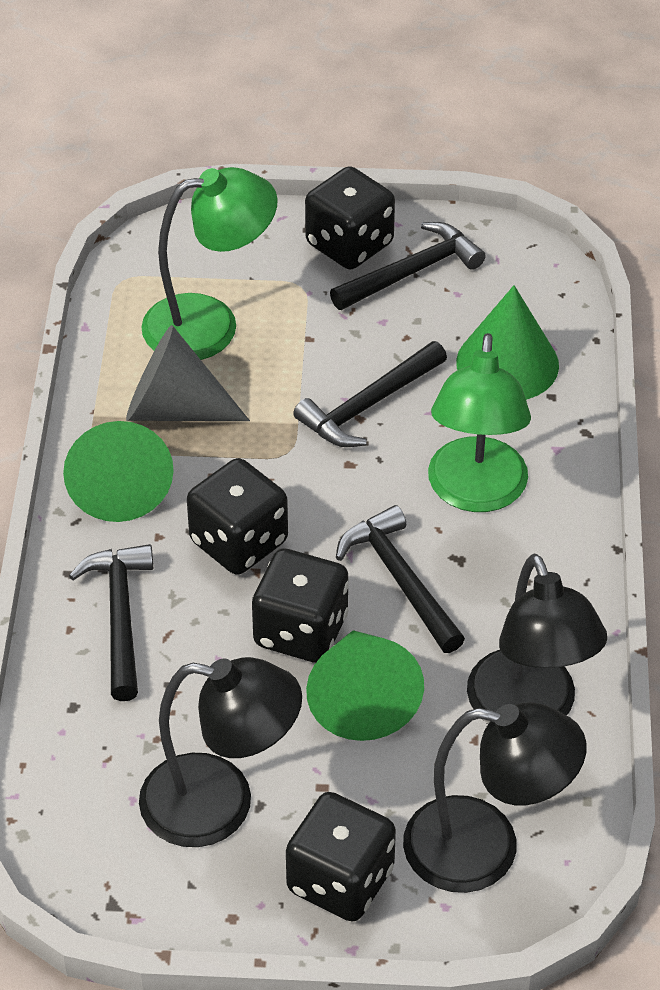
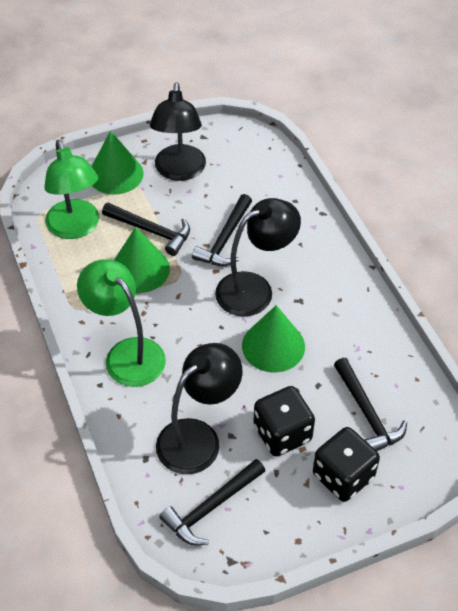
black dice: [187,458,288,575] [252,548,349,663] [286,792,396,922] [305,166,395,269] = 4 -> [253,386,315,456] [313,427,380,502] = 2
grey cone: [126,325,250,421] = 1 -> none = 0

